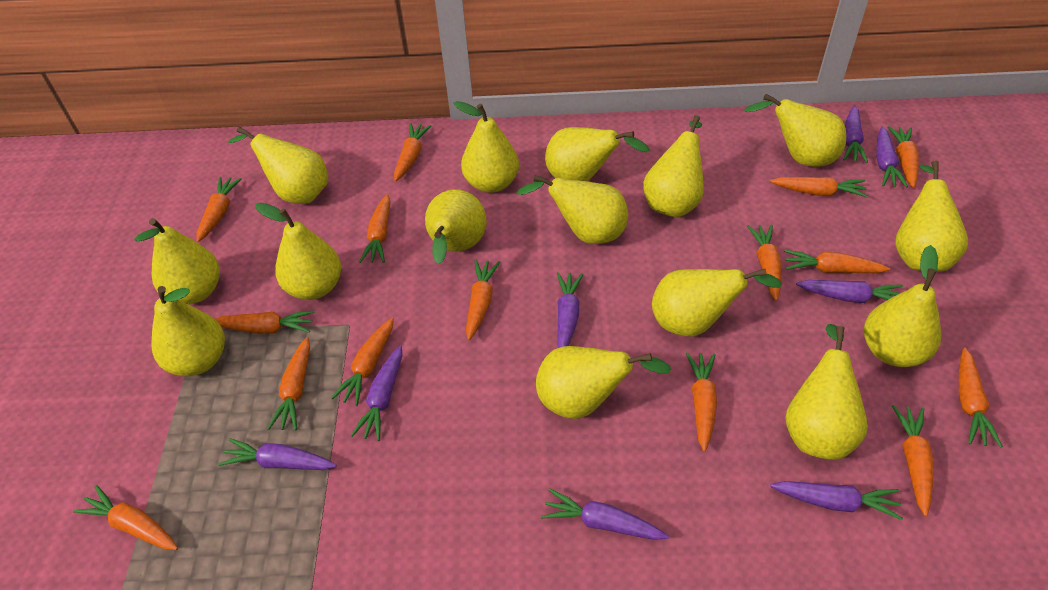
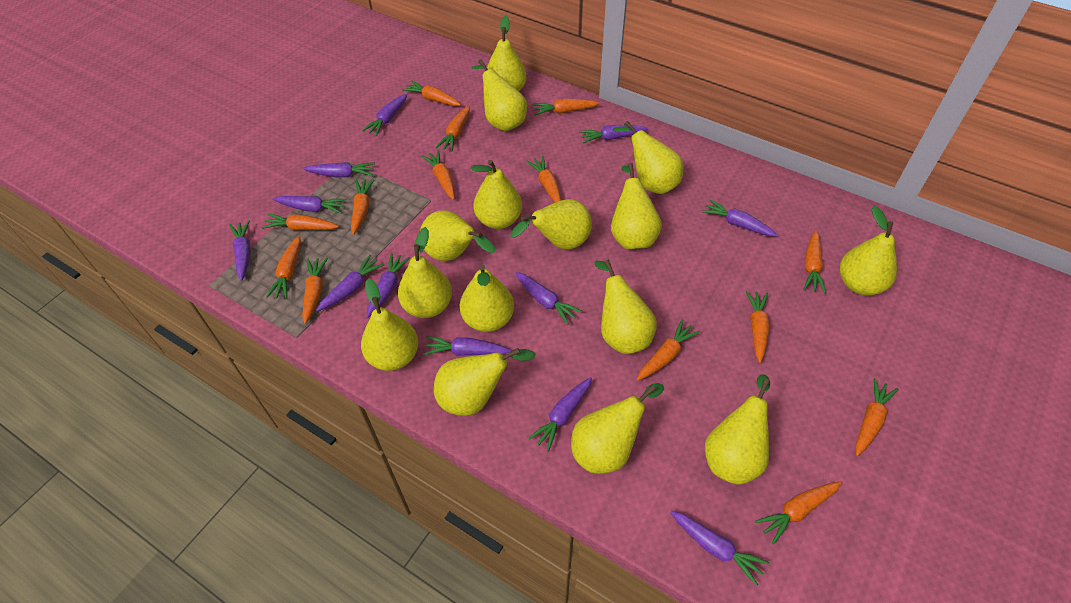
orange carrot: [73,485,178,550] [196,177,242,242] [215,311,315,334] [267,337,310,430] [331,317,394,406] [359,194,391,263] [394,123,431,182] [466,259,500,340] [686,352,717,452] [747,224,781,301] [770,177,868,197] [784,250,890,273] [888,126,919,187] [892,405,933,517] [959,348,1003,448] = 15 -> [262,214,339,230] [266,236,301,299] [302,258,328,324] [351,179,374,235] [402,80,461,106] [422,150,455,200] [436,106,470,151] [526,156,561,203] [532,99,600,115] [637,319,700,381] [745,291,769,363] [755,482,841,544] [804,230,826,293] [855,378,898,456] = 14
purple carrot: [218,438,337,470] [351,345,402,441] [541,489,669,540] [557,272,583,348] [770,481,903,520] [796,280,903,303] [843,105,868,163] [876,126,908,188] = 8 -> [229,220,251,281] [273,196,347,213] [303,162,375,177] [316,255,384,311] [362,94,407,136] [366,253,410,318] [423,336,511,356] [515,272,582,325] [528,377,592,452] [579,125,648,144] [670,511,769,586] [702,199,778,237] = 12

